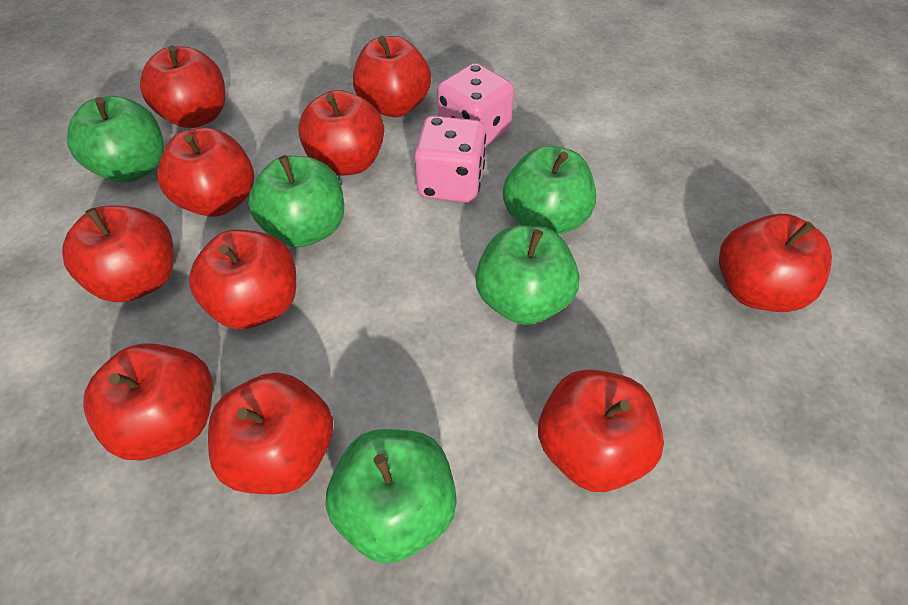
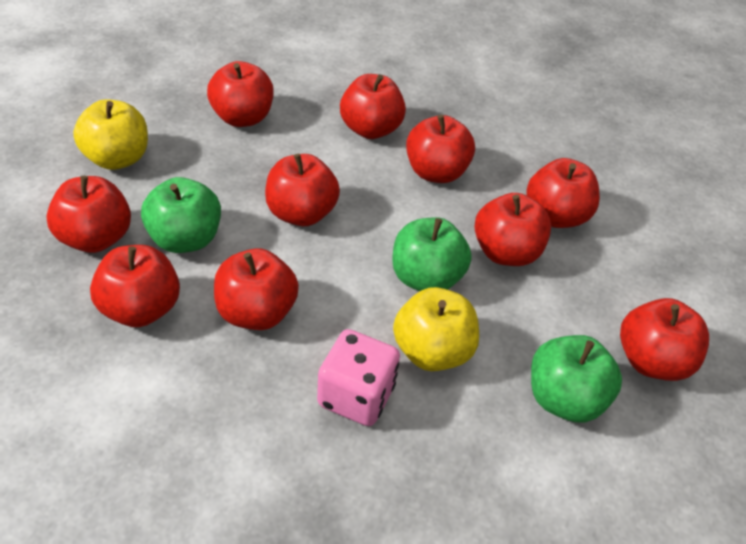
green apple: [67,96,164,182] [248,155,344,247] [326,429,457,564] [475,225,579,325] [503,146,596,235] = 5 -> [141,177,221,253] [392,217,472,291] [531,335,622,423] = 3
pink dice: [414,116,486,203] [437,63,514,146] = 2 -> [317,329,400,426] = 1
yellow apple: none = 0 -> [73,99,148,170] [393,287,479,371] = 2

